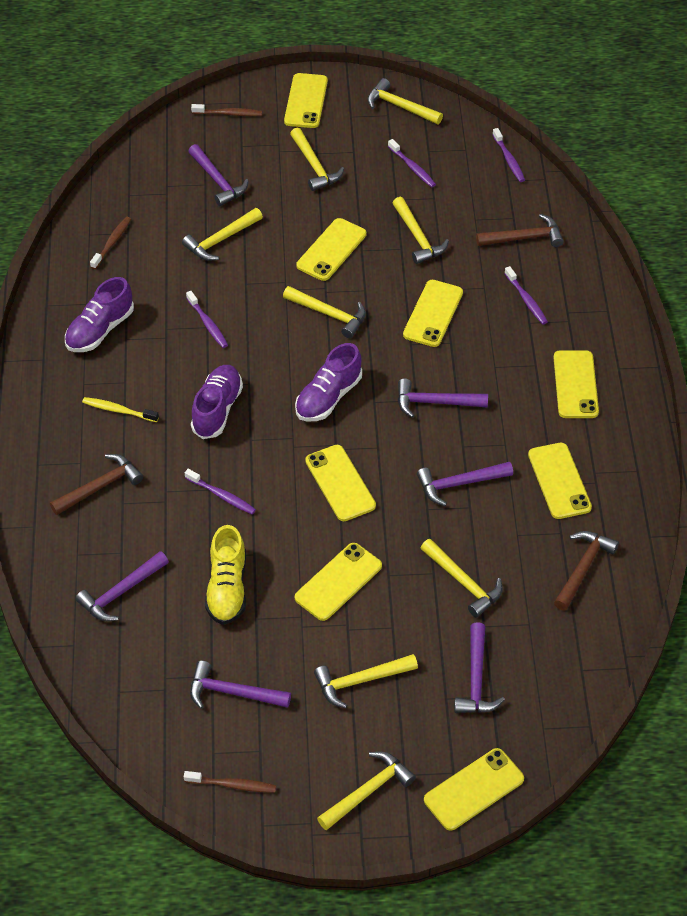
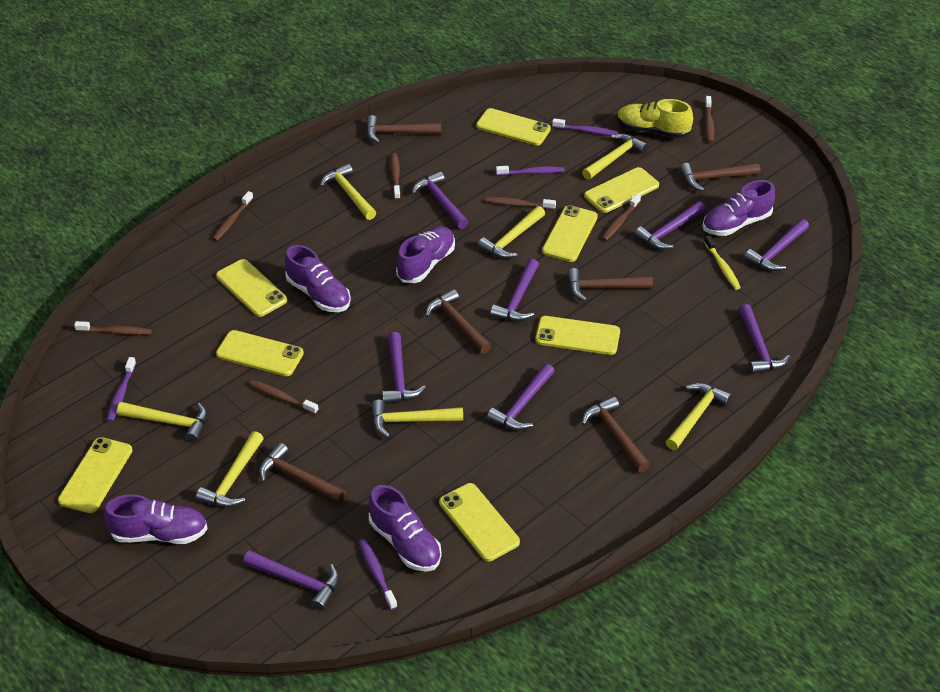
brown hammer: [50,454,143,515] [476,214,564,247] [554,531,619,610] = 3 -> [259,443,346,503] [366,115,441,143] [425,289,491,354] [567,268,653,301] [582,396,650,472] [680,163,760,191] = 6
brown toothbrush: [90,217,131,269] [184,771,276,793] [191,104,262,116] = 3 -> [74,321,152,335] [212,191,253,241] [249,380,319,414] [390,153,401,200] [486,197,556,210] [602,194,641,241] [705,96,714,143] = 7
purple hammer: [76,551,169,621] [188,144,248,206] [190,661,291,709] [398,378,488,418] [417,462,513,506] [454,622,505,713] = 6 -> [243,550,339,610] [382,332,426,404] [412,171,468,229] [487,363,555,430] [490,259,539,321] [634,201,706,250] [739,304,790,375] [744,219,809,271] = 8
purple shoe: [65,277,134,352] [191,365,243,439] [295,343,362,421] = 3 -> [104,494,208,544] [285,245,351,312] [369,485,442,572] [396,226,455,283] [703,180,775,236] = 5
purple toothbrush: [185,469,256,514] [186,291,228,348] [388,139,436,187] [492,128,525,182] [504,266,548,324] = 5 -> [107,357,136,422] [359,539,397,610] [496,166,565,176] [552,118,618,136] = 4
yellow hammer: [182,208,263,261] [283,286,366,338] [290,127,344,191] [314,654,418,708] [317,751,416,830] [367,78,443,125] [393,197,449,264] [421,539,503,617] = 8 -> [117,402,207,442] [196,431,264,507] [320,164,376,220] [372,400,463,438] [478,206,545,259] [582,134,648,180] [666,383,732,450] = 7

